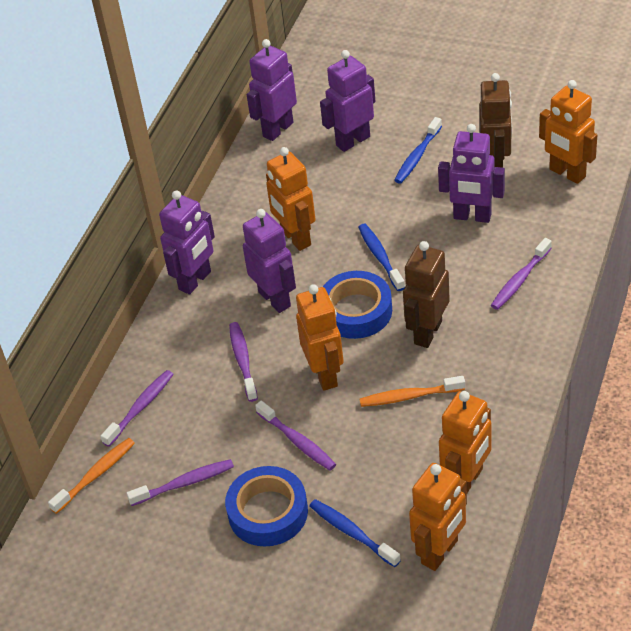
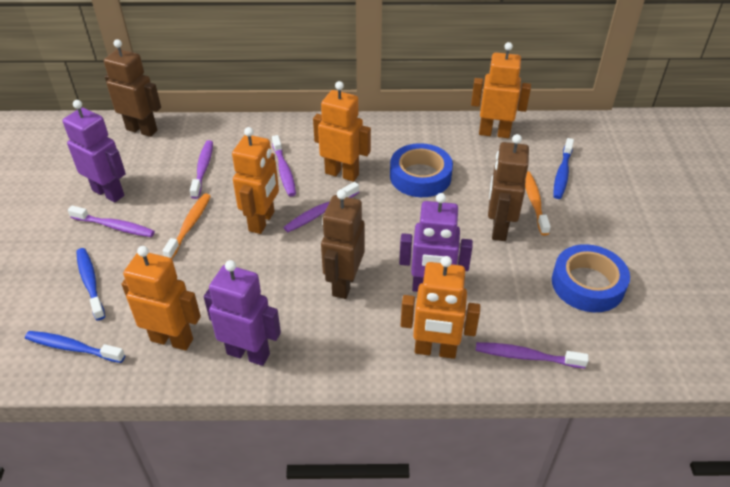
brown robot: [403,241,450,348] [479,73,512,168] = 2 -> [104,39,161,137] [321,189,365,299] [488,134,529,241] = 3
purple robot: [159,190,215,294] [243,209,296,313] [247,39,297,141] [320,50,375,152] [438,124,505,223] = 5 -> [63,100,126,202] [204,260,281,366] [399,193,473,292] = 3

